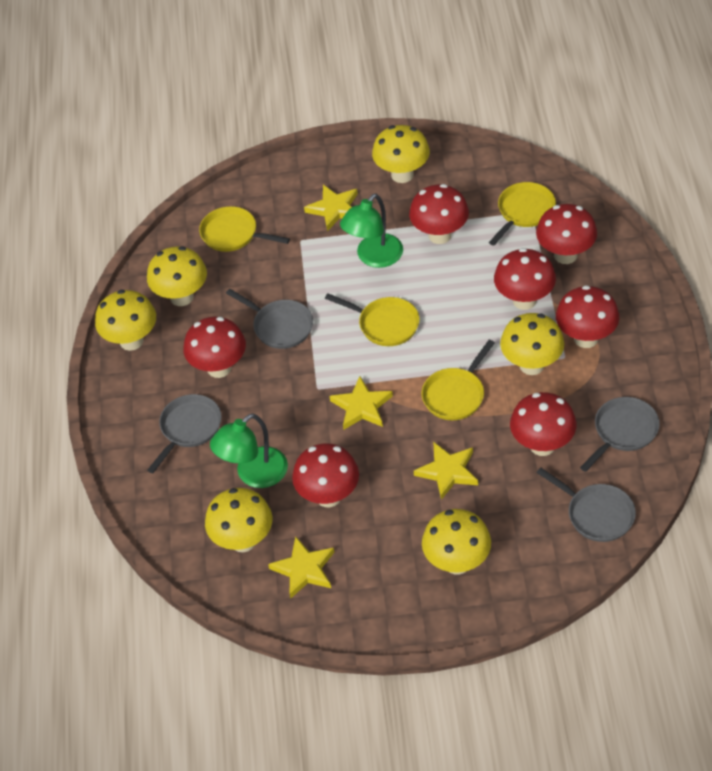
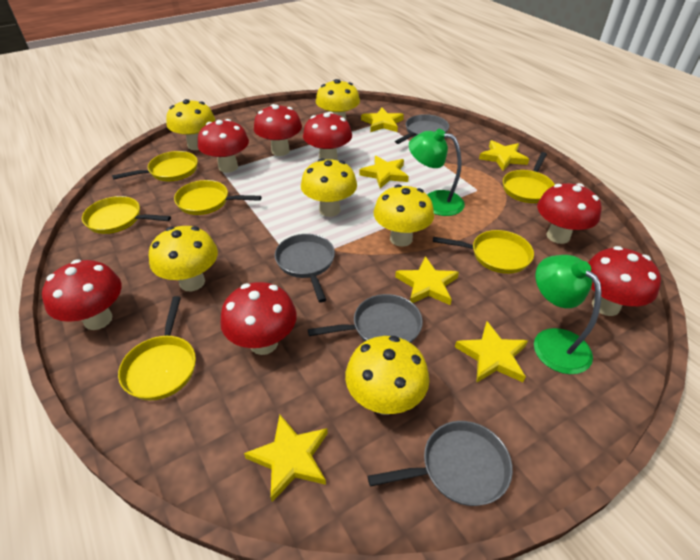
yellow pan: [199,206,290,252] [325,293,420,346] [421,340,495,420] [489,182,556,246] = 4 -> [82,196,171,234] [112,151,198,181] [118,296,196,401] [174,180,262,215] [433,230,534,274] [503,152,555,203] = 6
yellow star: [268,536,334,599] [304,185,358,231] [330,376,393,429] [414,442,478,500] = 4 -> [244,415,328,502] [359,156,409,188] [361,108,404,132] [395,256,459,305] [455,321,528,383] [479,140,529,171] = 6

